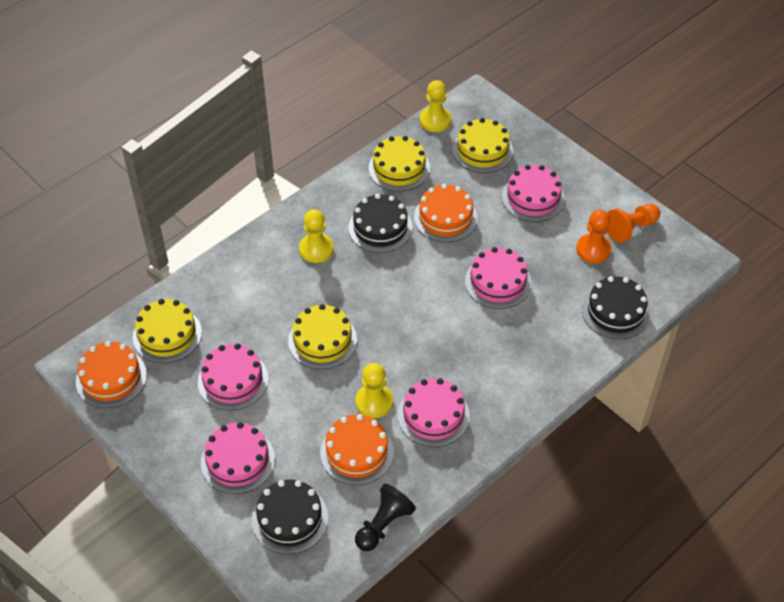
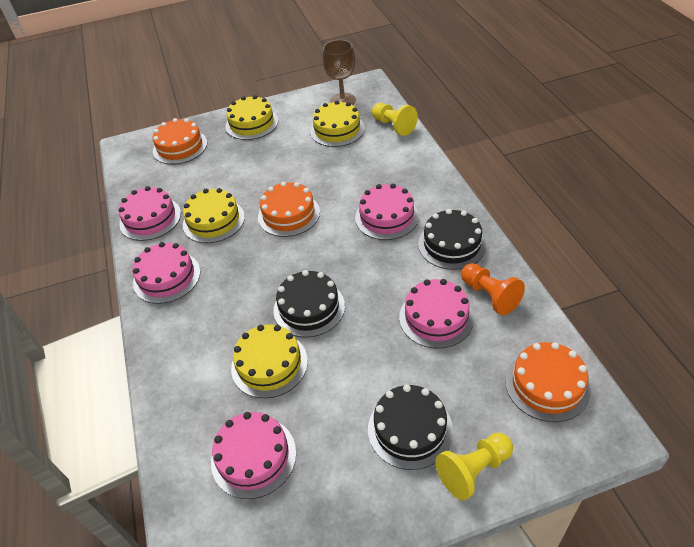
black pawn: [355,484,416,551] = 1 -> none = 0
brown goblet: none = 0 -> [323,40,356,105] = 1
orange pawn: [576,210,612,263] [608,204,660,243] = 2 -> [461,263,525,315] = 1
yellow pawn: [299,209,334,263] [356,363,393,418] [420,80,451,132] = 3 -> [372,103,418,136] [435,433,513,500] = 2

